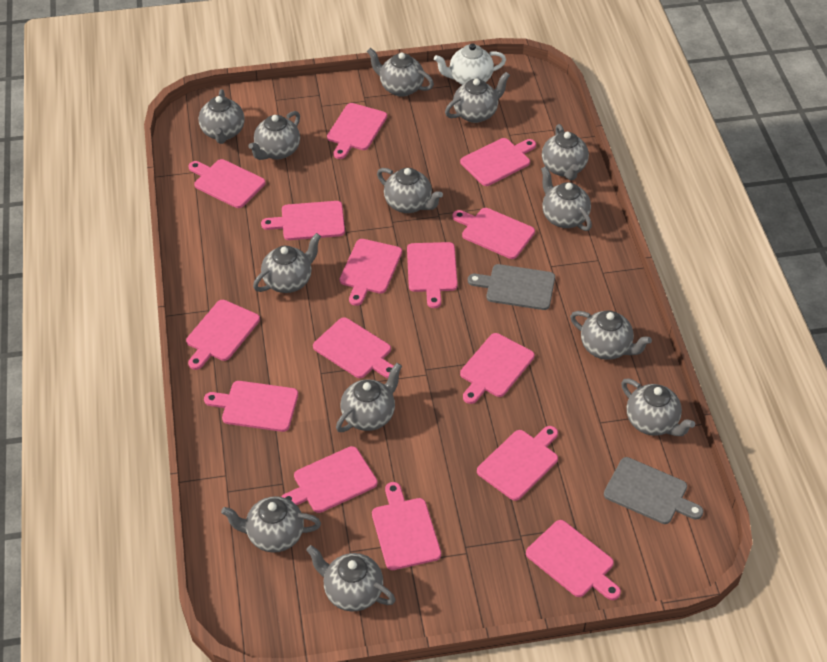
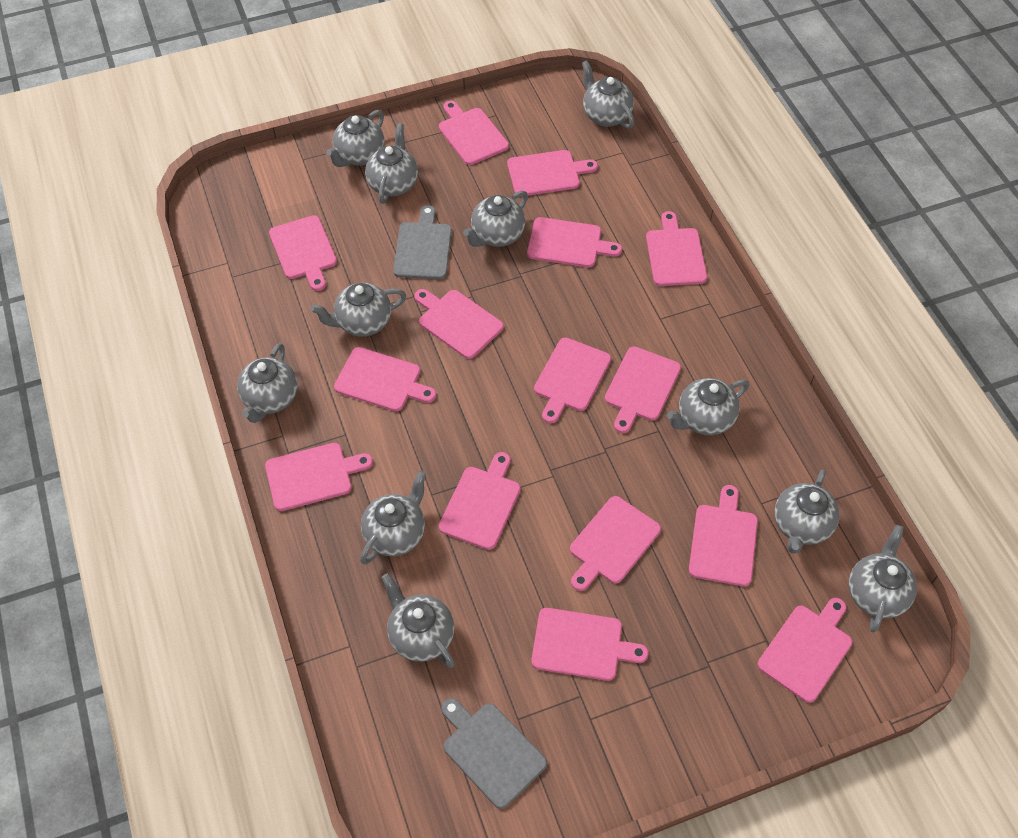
grey teapot: [199,89,245,144] [221,496,321,553] [248,111,300,160] [253,233,321,293] [306,545,396,612] [336,363,402,432] [367,48,434,97] [377,168,443,213] [445,72,510,123] [541,166,592,231] [542,124,589,180] [570,311,652,360] [621,378,695,436] = 13 -> [237,343,298,423] [310,283,406,337] [326,110,385,167] [360,471,426,564] [365,123,418,204] [381,573,455,668] [463,190,528,247] [582,60,634,129] [667,378,749,435] [774,470,840,554] [849,525,917,632] = 11
white teapot: [434,44,506,85] = 1 -> none = 0

